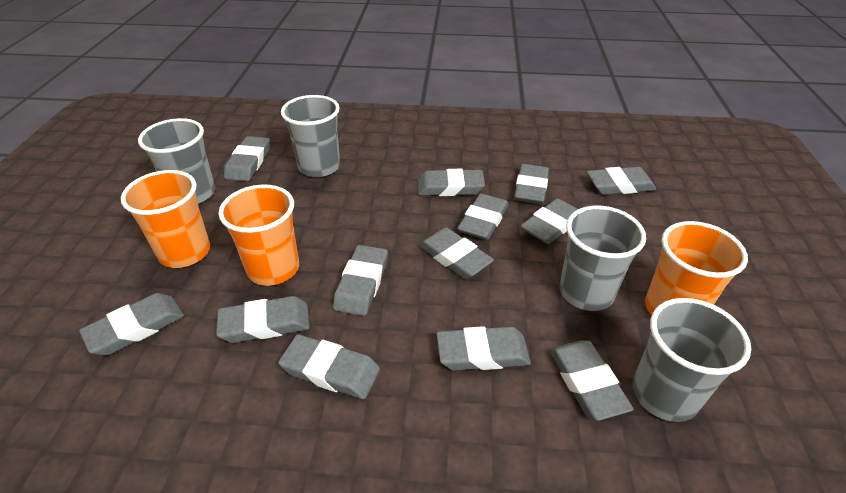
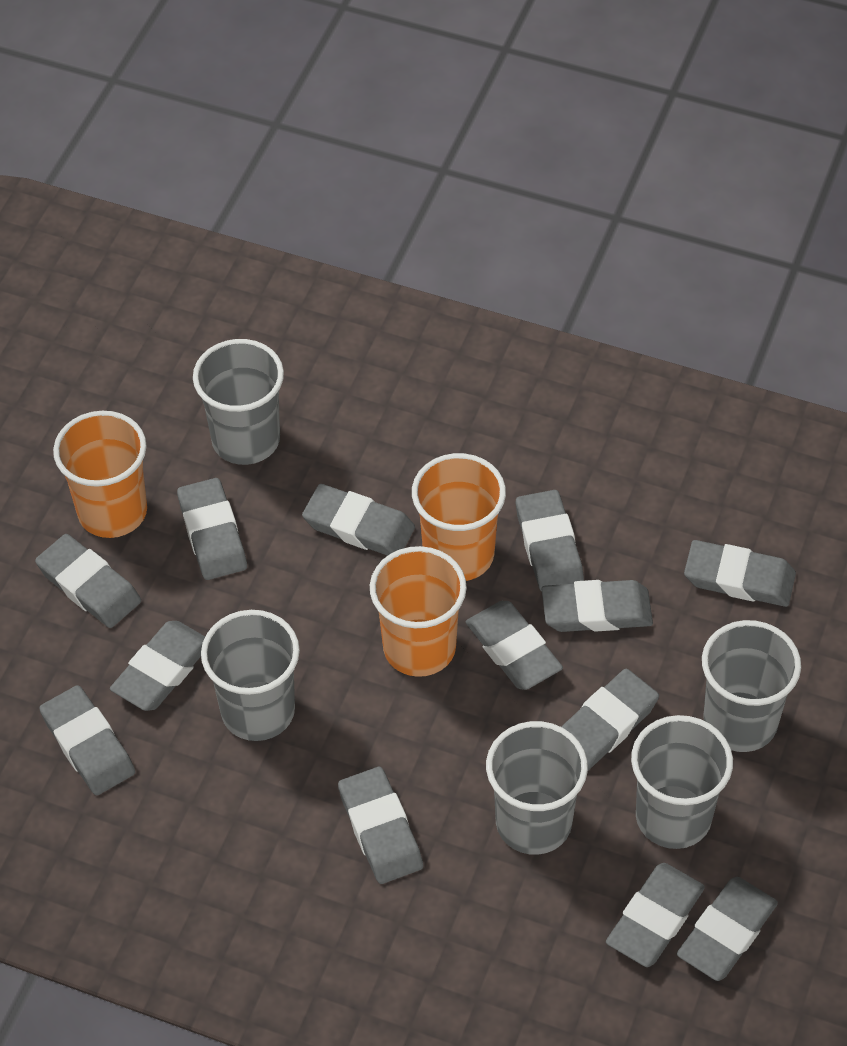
grey cup: [138,118,215,204] [281,95,340,177] [559,206,646,311] [632,298,751,422] = 4 -> [193,339,284,465] [201,610,300,741] [486,721,588,855] [631,715,733,849] [702,620,801,752] = 5

